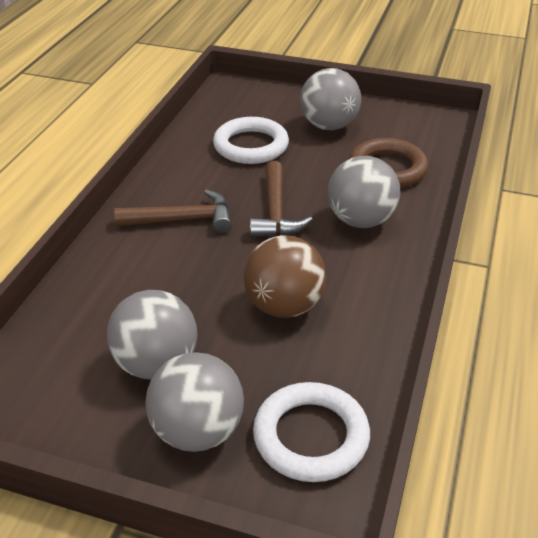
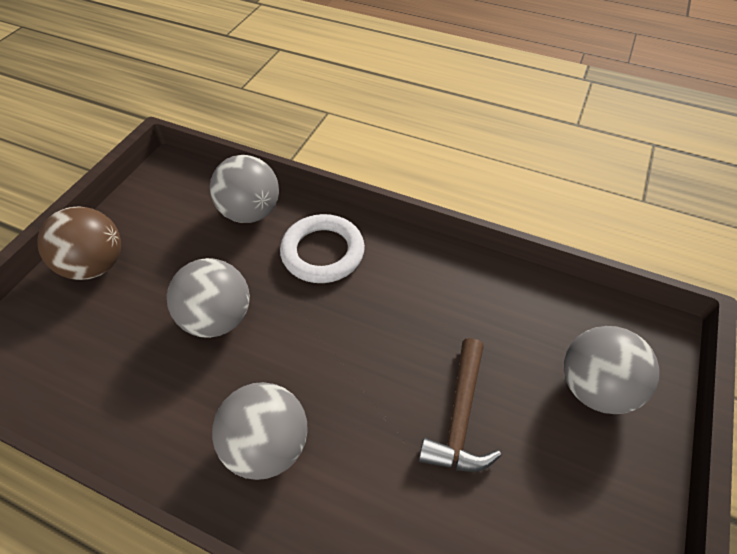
brown hammer: [114,189,232,233] [250,161,313,237] = 2 -> [419,338,501,472] = 1
brown ring: [349,138,428,188] = 1 -> none = 0
white ring: [213,117,289,164] [253,382,370,482] = 2 -> [280,214,365,283] = 1

